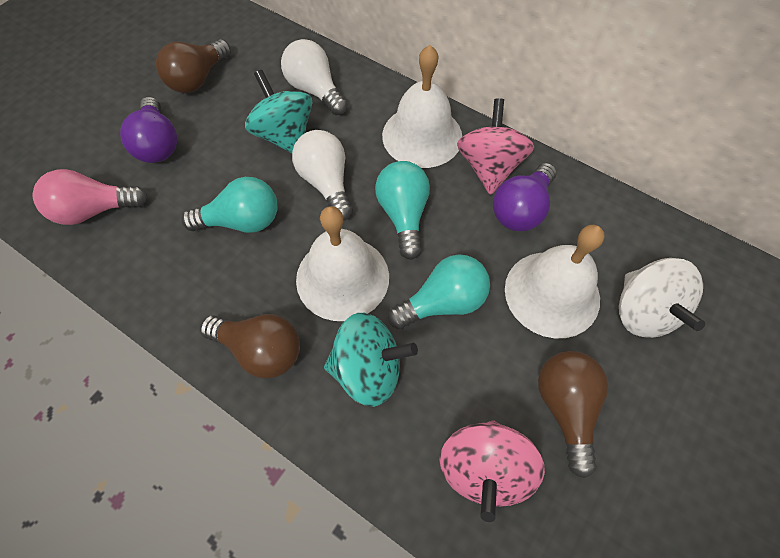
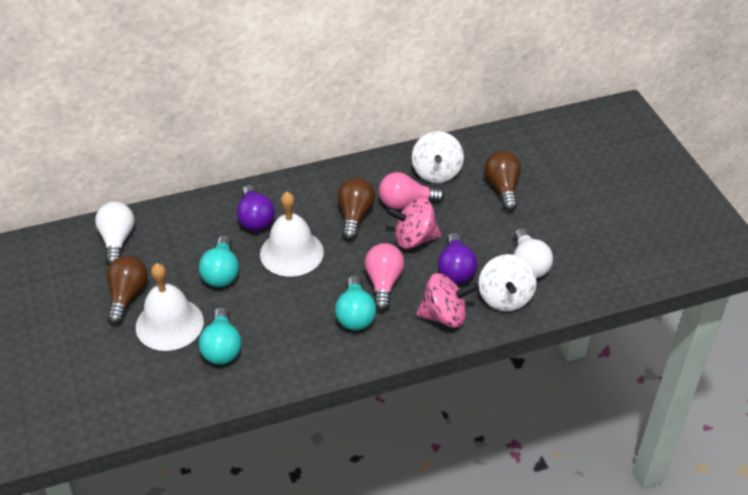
pink light bulb: [33,169,148,225] = 1 -> [365,243,404,311] [379,172,445,209] = 2
turquoise spinning top: [245,70,312,153] [324,313,418,407] = 2 -> none = 0
white bell: [296,206,389,321] [382,45,462,168] [505,225,604,338] = 3 -> [136,263,204,351] [260,192,324,277] = 2
white spinning top: [619,258,705,338] = 1 -> [412,131,464,183] [478,254,537,311] = 2

